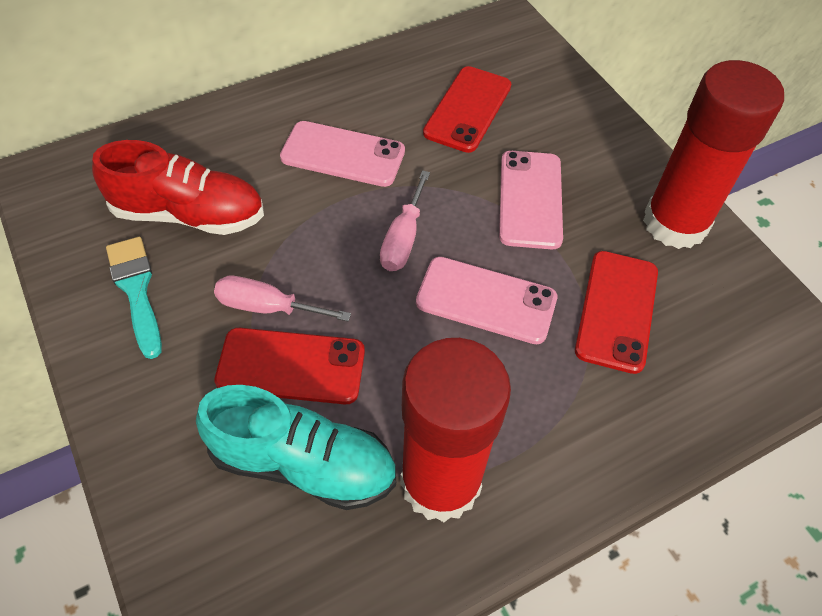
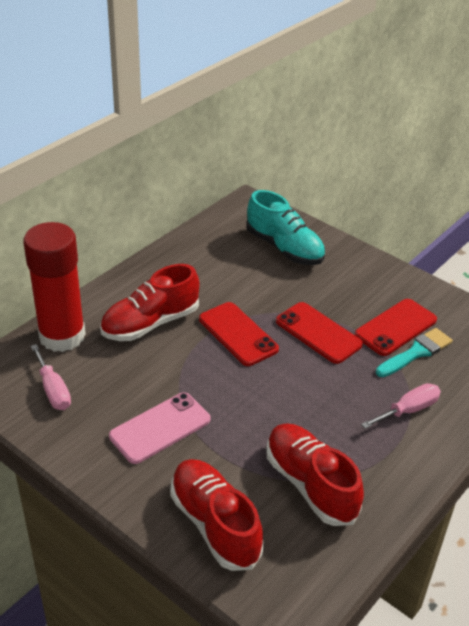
pink phone: [280,121,405,187] [416,257,557,344] [499,151,563,249] = 3 -> [109,392,211,464] = 1
red glue stick: [400,338,511,522] [643,60,784,249] = 2 -> [23,222,86,352] = 1
red shoe: [92,140,264,235] = 1 -> [100,264,199,341] [170,459,264,571] [266,424,364,526] = 3

